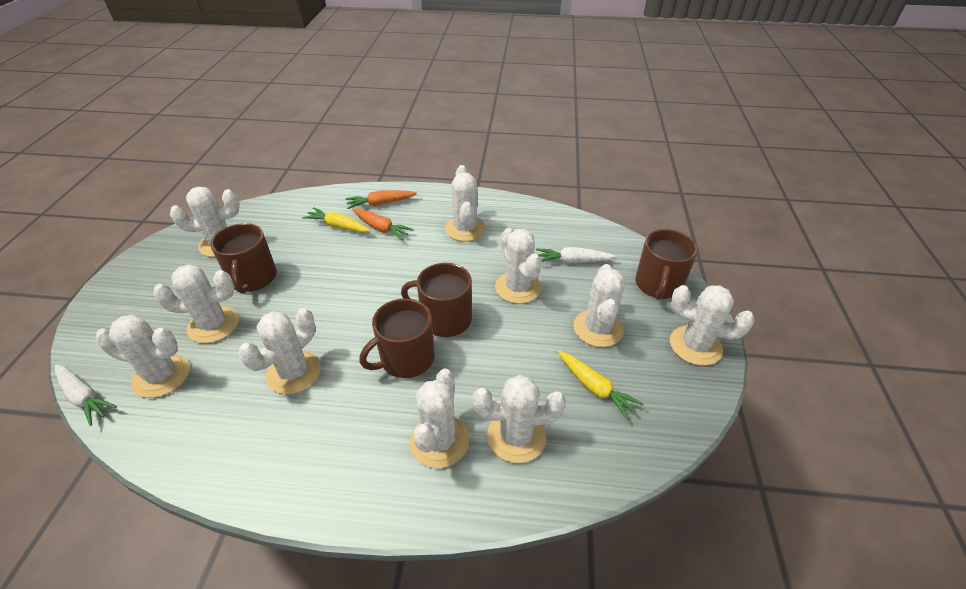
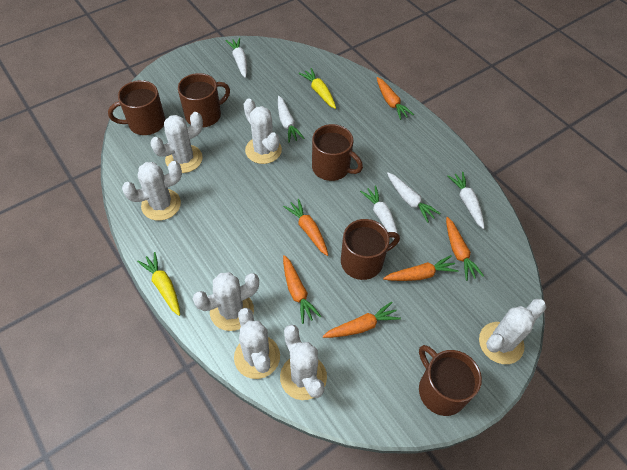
brown mug: [210,223,277,294] [359,298,435,378] [401,263,472,337] [635,229,698,300] = 4 -> [108,80,165,135] [178,73,230,128] [312,124,363,181] [341,219,400,280] [419,345,482,416] = 5
orange carrot: [346,190,417,209] [352,208,414,240] = 2 -> [283,199,328,256] [283,255,321,324] [323,302,401,338] [377,77,414,120] [383,255,459,281] [446,217,484,281] = 6
white cactus: [96,315,190,398] [153,264,239,343] [170,187,240,257] [238,308,321,394] [409,368,469,468] [445,165,486,241] [473,375,566,463] [495,228,542,304] [573,264,625,347] [670,285,754,366] = 10 -> [122,161,182,221] [150,112,203,173] [193,272,259,331] [234,308,280,379] [244,99,282,164] [280,325,327,400] [479,299,546,364] = 7
white carrot: [55,364,117,426] [536,247,616,263] = 2 -> [226,38,247,78] [278,96,305,143] [360,186,400,244] [387,172,441,223] [448,172,485,229] = 5

